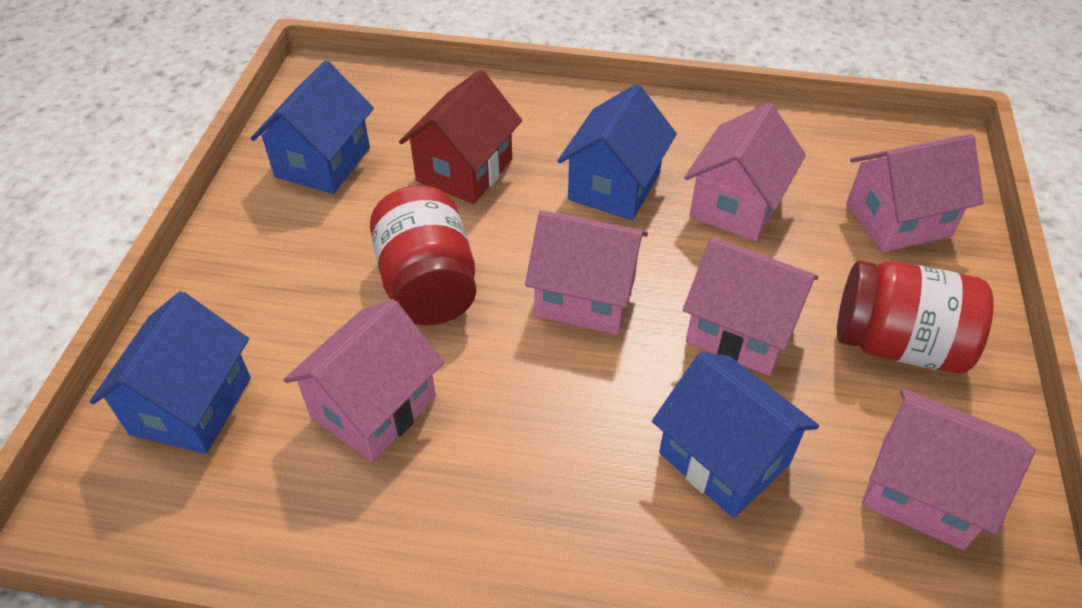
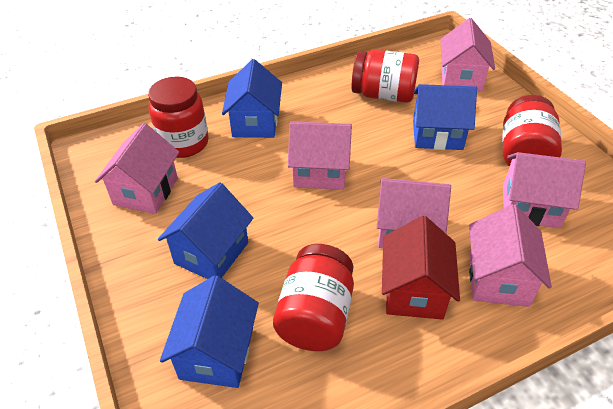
red jar: [370,185,476,326] [837,261,994,374] = 2 -> [148,77,209,158] [273,244,354,351] [351,50,419,103] [502,95,562,167] = 4

